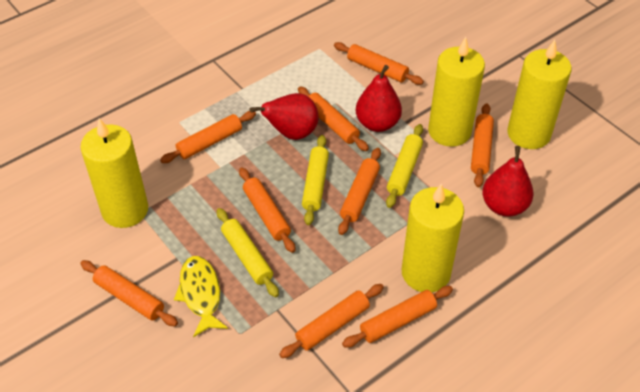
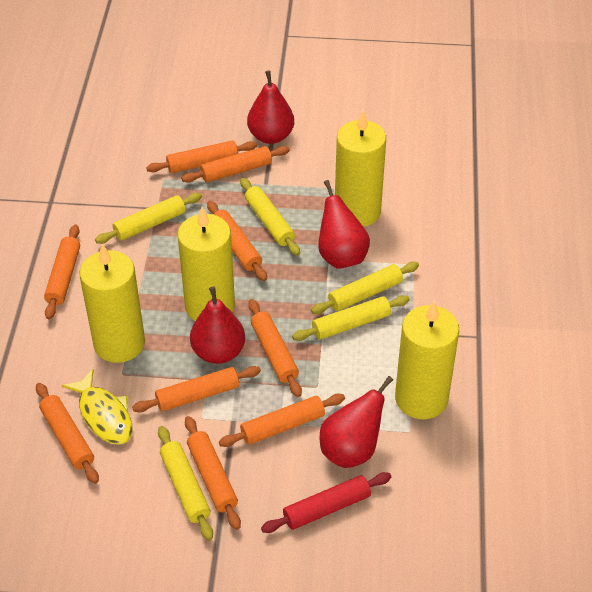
red pear: [250,93,319,140] [356,65,402,132] [482,146,534,217] = 3 -> [190,287,245,364] [247,70,294,144] [318,180,370,269] [320,376,393,468] = 4
red rolling pin: none = 0 -> [261,472,391,533] = 1
yellow rolling pin: [217,208,279,298] [302,135,329,225] [386,124,423,208] = 3 -> [95,193,202,244] [158,426,213,541] [240,178,300,256] [292,295,410,341] [311,262,419,314] = 5

